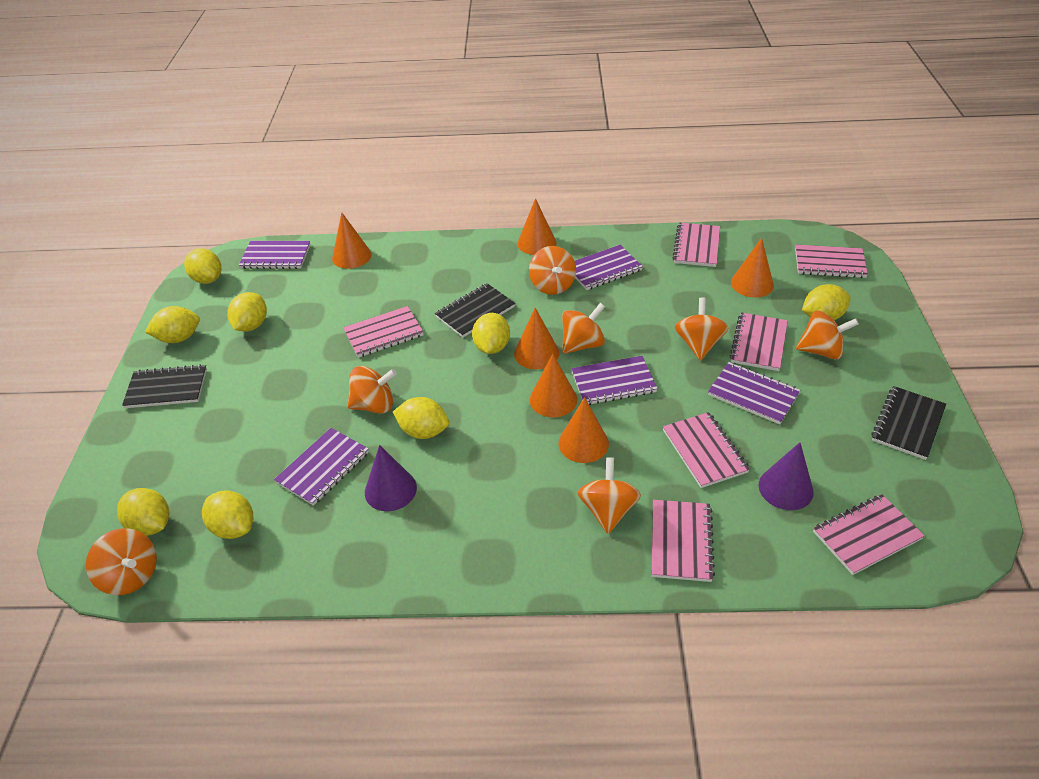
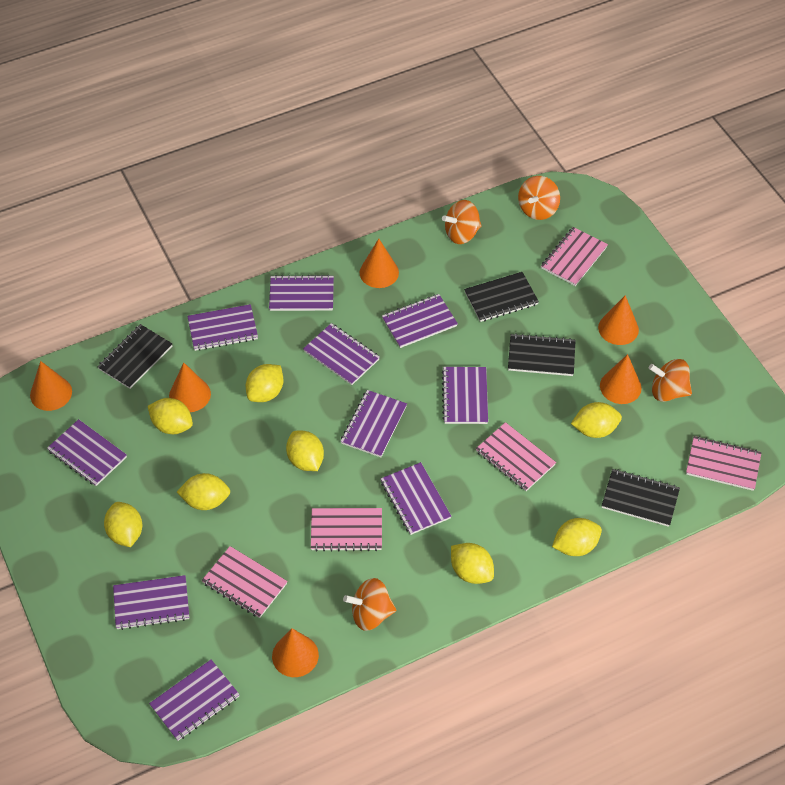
black notebook: [122,364,207,408] [435,283,515,338] [871,386,946,460] = 3 -> [97,324,172,389] [464,272,539,322] [508,333,576,376] [602,469,680,527] = 4
orange spinning top: [86,528,157,595] [347,366,397,414] [529,246,576,295] [562,303,605,354] [577,457,641,534] [675,297,729,360] [796,311,859,360] = 7 -> [343,578,396,631] [442,200,482,244] [518,176,560,220] [649,359,692,402] = 4
pink notebook: [343,306,423,358] [652,500,715,582] [663,412,750,488] [672,223,720,267] [730,312,788,371] [795,245,868,278] [813,494,924,575] = 7 -> [202,546,288,618] [311,508,382,552] [476,422,556,491] [541,227,608,286] [686,436,762,491] = 5
purple cone: [365,445,417,511] [759,442,814,510] = 2 -> none = 0
purple notebook: [239,241,311,269] [274,428,369,506] [571,356,658,405] [575,245,643,290] [708,362,800,424] = 5 -> [47,419,127,486] [113,575,189,630] [149,659,240,741] [187,304,258,351] [269,275,334,311] [303,323,380,385] [341,390,407,457] [381,462,451,535] [382,294,458,348] [442,367,488,424] = 10

